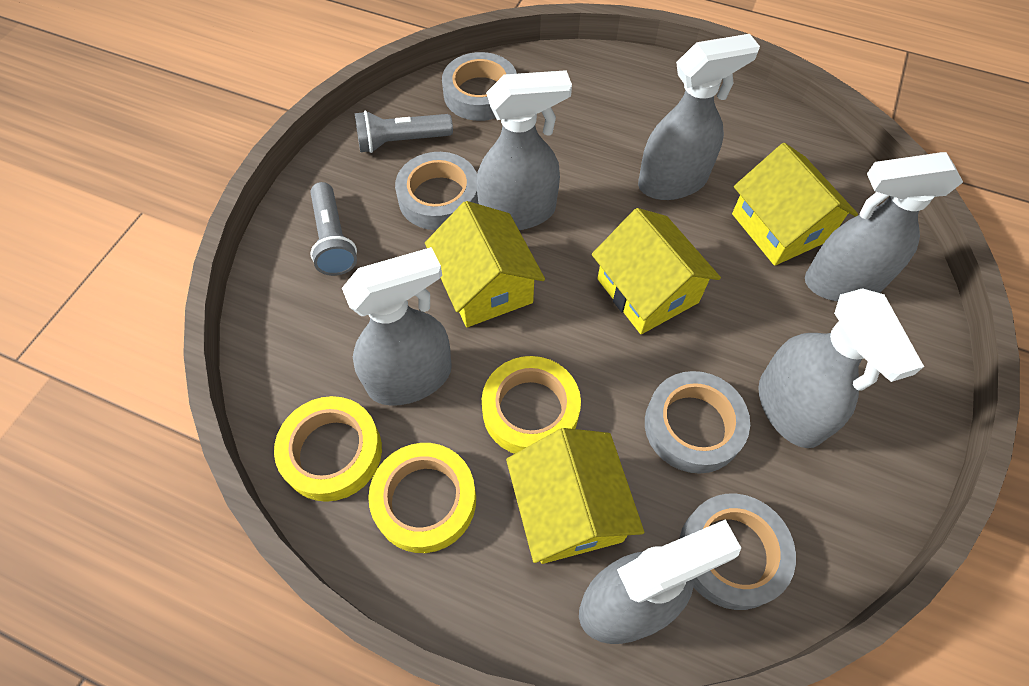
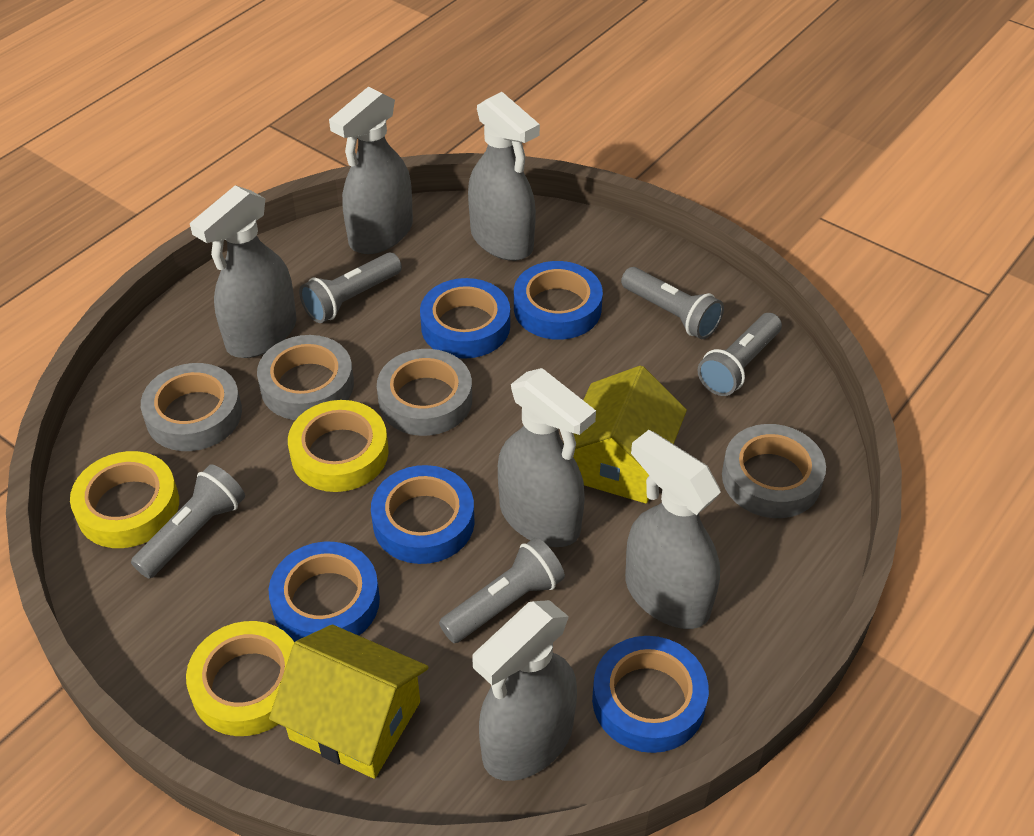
blue tape: none = 0 -> [269,542,380,642] [371,465,475,564] [420,278,510,359] [514,261,603,340] [592,636,709,753] = 5
grey flashlight: [310,182,357,276] [355,111,453,153] = 2 -> [131,464,245,579] [299,253,402,323] [439,538,565,643] [621,267,724,339] [698,313,782,396] = 5
yellow house: [425,201,545,327] [506,428,644,564] [592,208,721,334] [732,143,858,266] = 4 -> [269,625,428,779] [573,366,687,504] = 2

